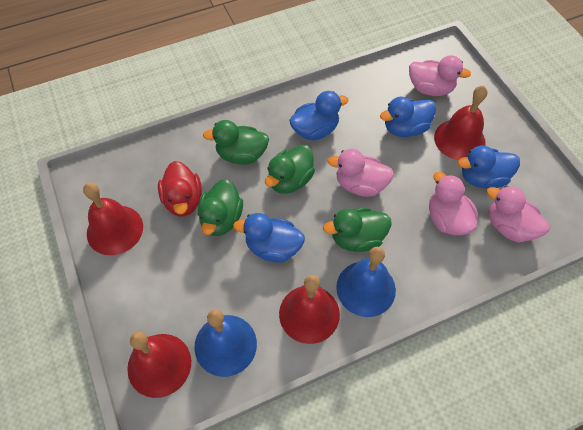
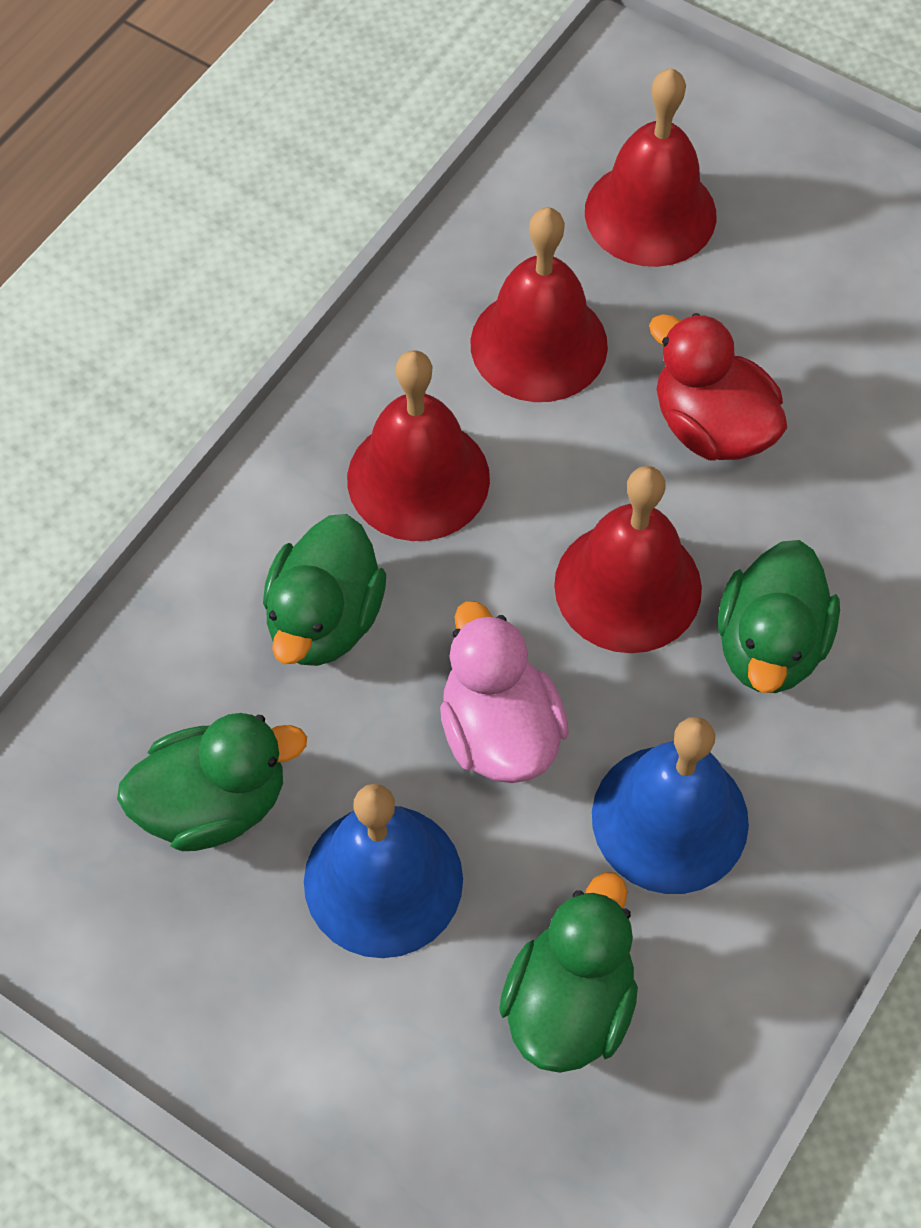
blue duck: [233,213,305,263] [289,91,349,140] [380,97,436,137] [458,146,520,188] = 4 -> none = 0
pink duck: [327,149,394,197] [409,55,471,96] [429,172,478,235] [487,185,550,243] = 4 -> [440,601,569,783] = 1

